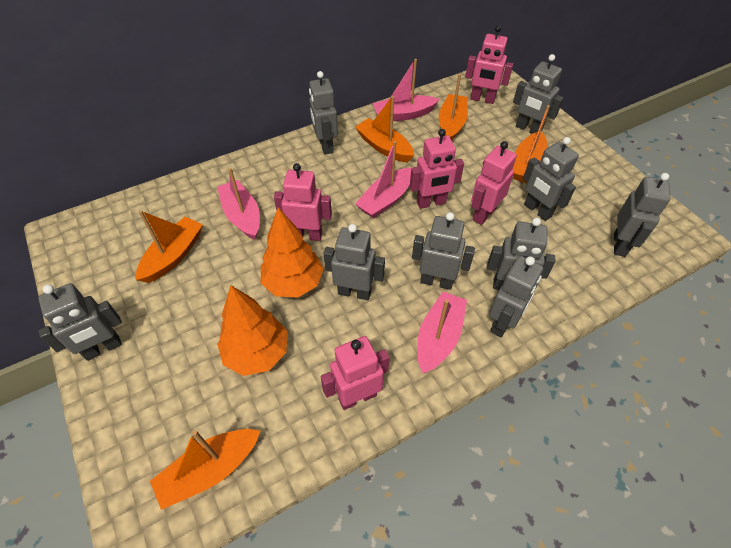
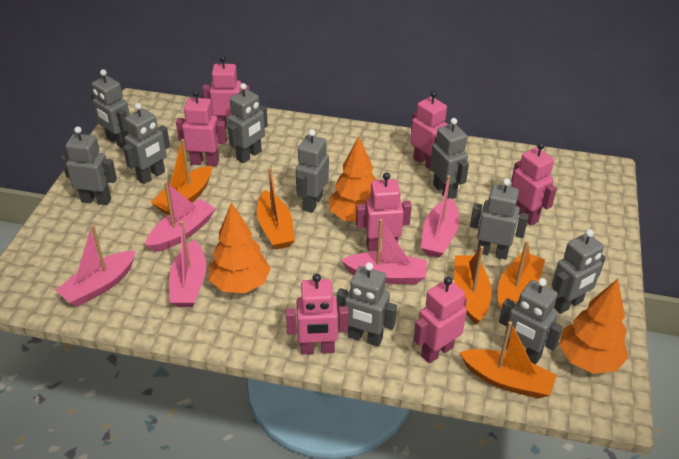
grey robot: [38,283,122,361] [309,71,338,155] [324,224,385,300] [412,212,475,290] [487,218,555,290] [489,256,543,337] [513,54,564,134] [523,137,579,221] [614,173,670,257] = 9 -> [61,126,117,205] [91,69,130,149] [123,103,170,184] [228,83,268,163] [296,129,329,213] [336,262,397,347] [430,118,469,199] [470,178,529,259] [499,278,563,365] [552,229,606,314] = 10
orange tree: [217,285,288,376] [261,207,324,298] = 2 -> [209,202,271,293] [329,136,377,222] [559,279,628,374] = 3
pink boat: [217,168,260,240] [355,141,413,218] [373,59,439,121] [417,292,467,373] = 4 -> [56,225,136,307] [145,182,216,252] [169,221,206,307] [341,219,427,284] [421,175,459,258] = 5
pink robot: [274,163,332,241] [321,336,390,410] [410,129,464,209] [465,25,513,104] [471,141,517,225] = 5 -> [176,90,227,166] [203,55,250,127] [286,274,349,354] [356,172,412,252] [410,91,448,170] [413,277,467,363] [511,142,557,226] = 7

